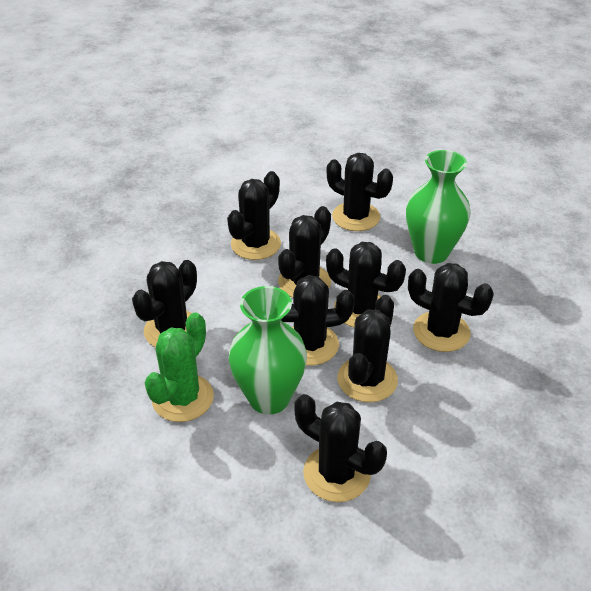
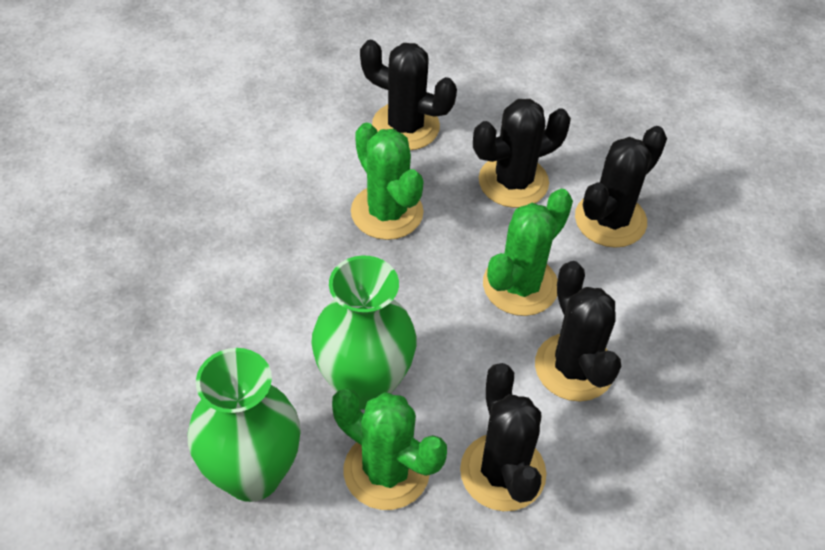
black cactus: [132,260,197,347] [227,171,281,260] [278,206,331,298] [281,275,355,365] [294,394,387,502] [326,242,406,327] [327,153,393,231] [338,295,398,402] [408,263,494,352] = 9 -> [360,40,457,150] [460,363,547,511] [473,99,571,208] [535,261,621,402] [575,126,667,248] = 5
green cactus: [145,313,214,422] = 1 -> [332,389,447,510] [351,123,424,240] [483,189,573,316] = 3

